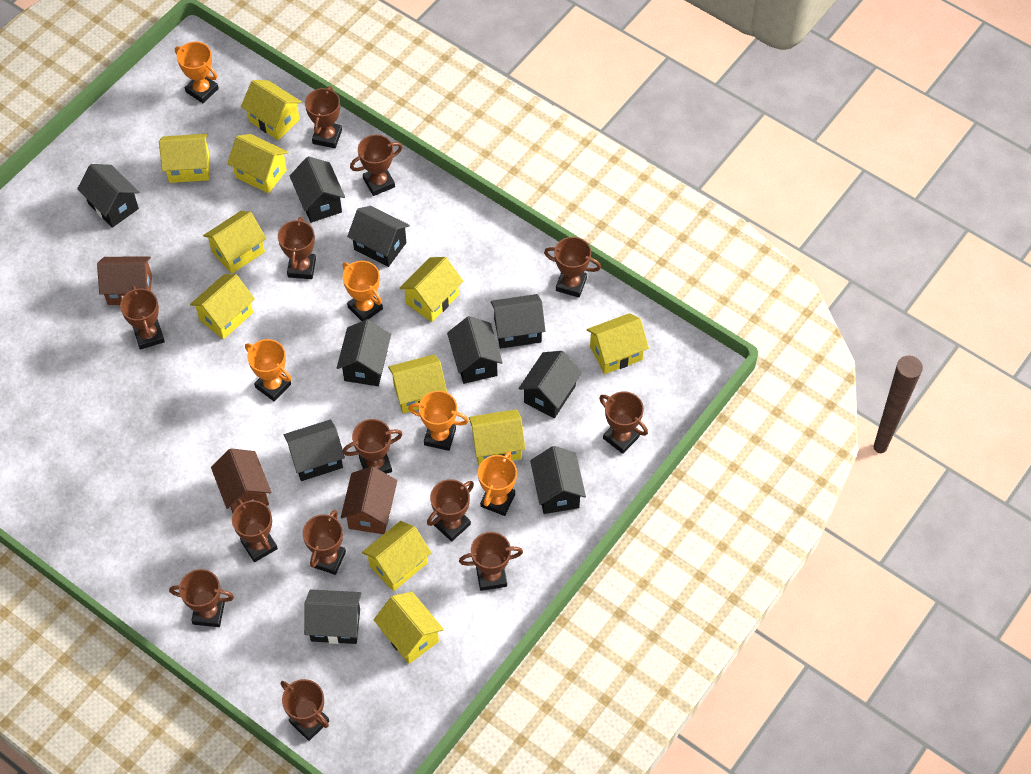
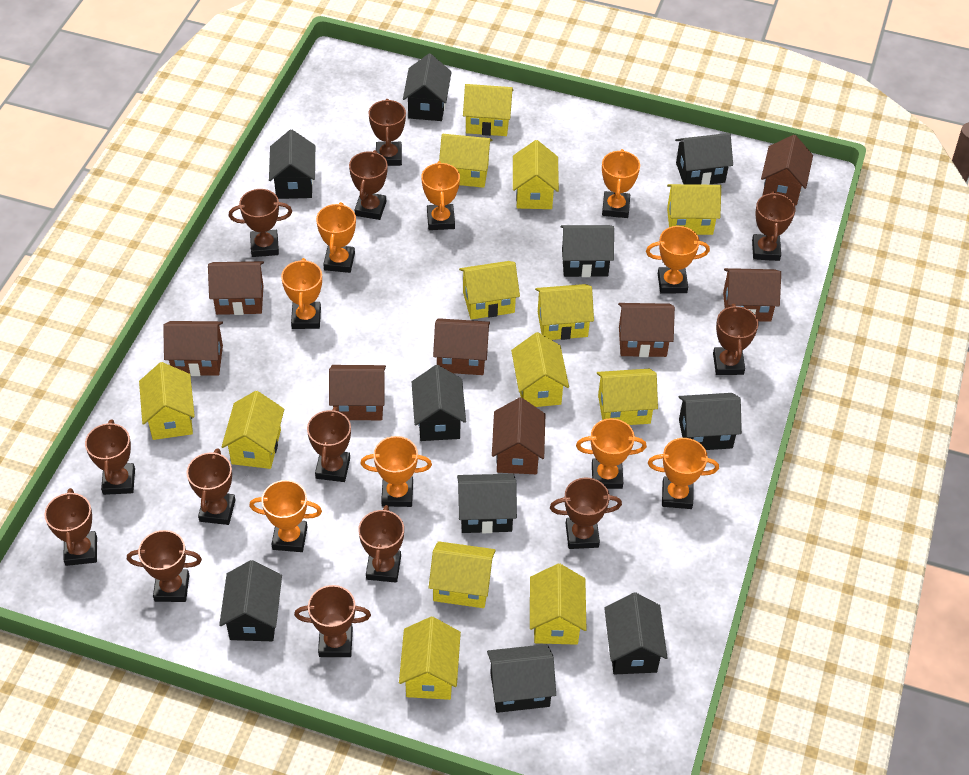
brown house: [97,256,152,305] [211,448,271,513] [341,466,397,534] = 3 -> [163,321,223,376] [208,261,264,315] [329,365,386,420] [433,318,490,375] [492,397,545,474] [618,303,675,357] [723,268,781,322] [761,135,813,205] = 8
orange trophy: [175,42,219,103] [245,339,291,401] [343,261,383,321] [408,391,469,451] [478,451,517,516] = 5 -> [249,480,322,552] [281,258,322,329] [316,202,356,273] [360,436,432,507] [421,161,460,230] [576,418,647,489] [602,149,640,218] [646,226,710,294] [648,438,719,509] = 9
yellow house: [159,134,209,183] [190,274,255,339] [203,211,267,274] [227,134,288,193] [241,80,302,140] [362,521,432,591] [374,592,444,664] [388,354,447,413] [399,257,463,322] [469,409,525,465] [587,313,649,374] = 11 -> [139,362,195,440] [222,391,284,469] [399,617,461,700] [429,541,496,608] [439,134,492,188] [459,261,520,320] [463,84,513,136] [511,332,569,407] [513,140,559,209] [530,564,586,645] [535,284,594,340] [597,369,658,425] [667,184,721,235] = 13

